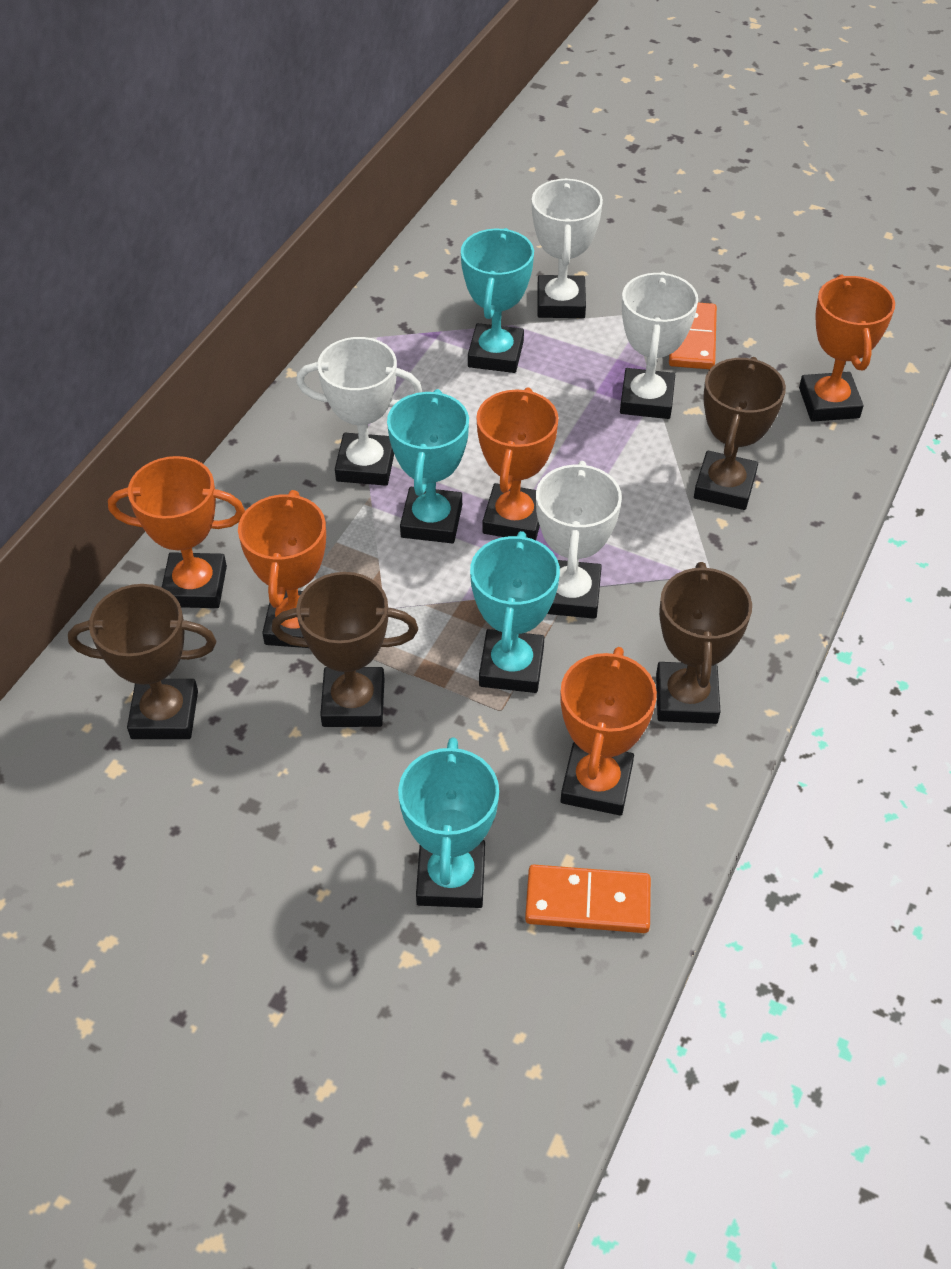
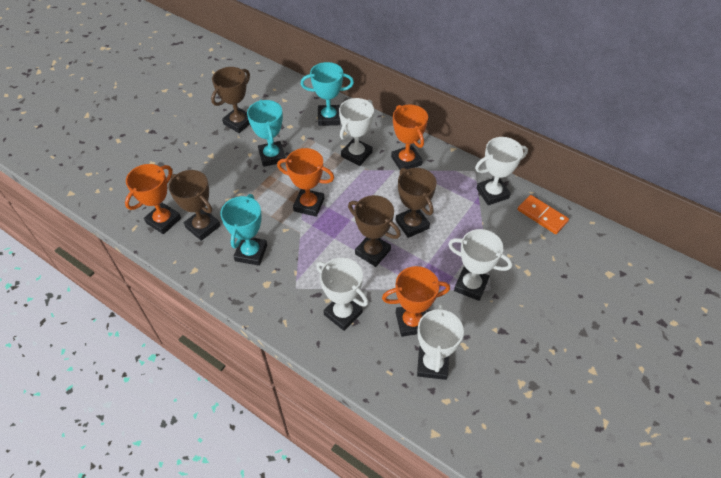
orange domino: [525,864,651,933] [669,303,717,369] = 2 -> [518,195,569,234] = 1
orange trophy: [108,456,245,608] [238,490,326,648] [476,387,559,540] [560,647,657,815] [799,275,895,422] = 5 -> [125,164,181,234] [277,148,334,217] [382,266,450,337] [391,105,428,169] = 4
turquoise trophy: [387,389,469,543] [398,737,499,908] [461,228,534,373] [470,531,560,693] = 4 -> [220,194,267,266] [247,100,285,167] [301,62,354,126] = 3
white trophy: [296,337,422,486] [532,178,603,318] [536,461,622,619] [620,272,698,419] = 4 -> [316,258,368,331] [339,98,374,166] [417,304,464,380] [448,229,512,301] [475,137,528,205] = 5

